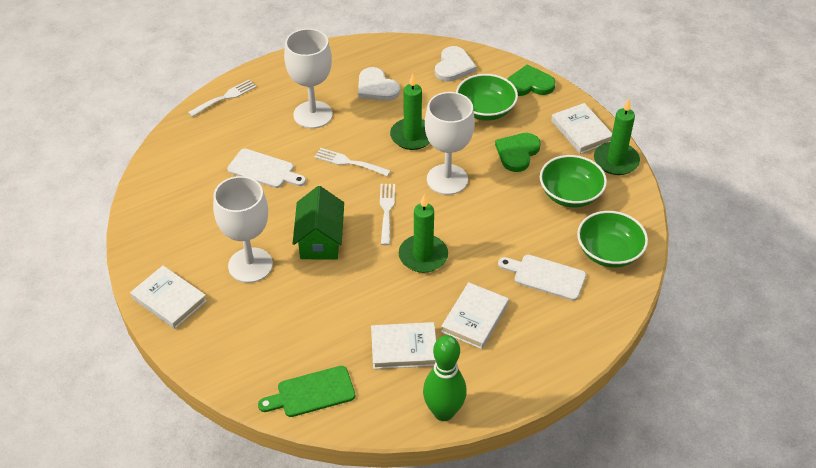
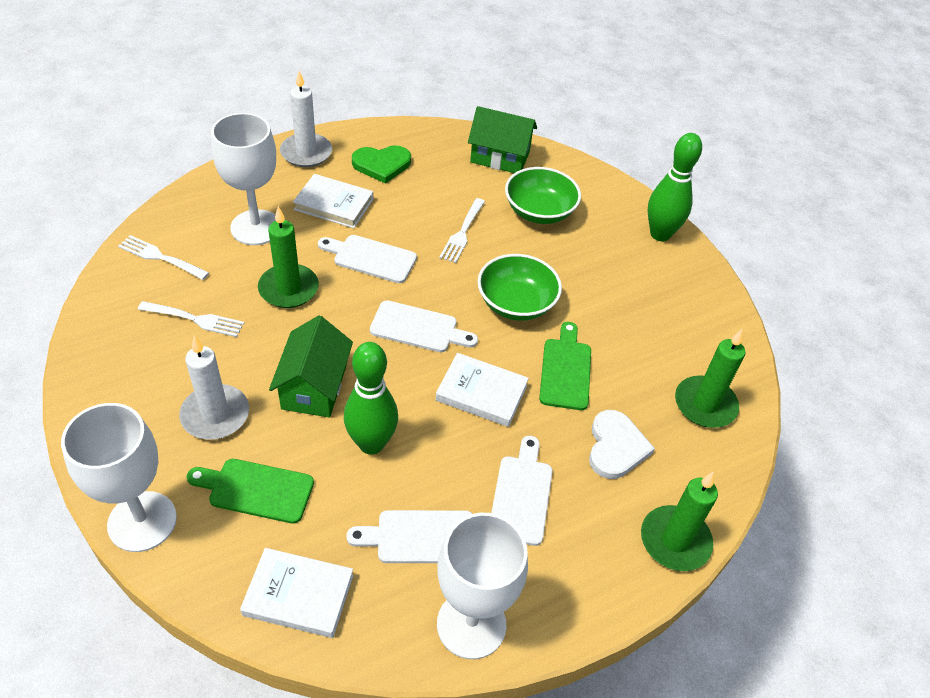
green bowl: [456,74,518,121] [540,155,607,208] [577,211,648,268] = 3 -> [478,254,562,321] [505,167,581,224] = 2
green bowling pin: [423,335,467,421] = 1 -> [344,342,398,455] [647,133,702,241] = 2
green cutting board: [258,366,355,417] = 1 -> [187,459,314,524] [539,322,591,410] = 2
green heart: [495,133,541,172] [507,64,555,96] = 2 -> [352,145,411,184] = 1
green house: [293,186,344,260] = 1 -> [269,316,353,418] [468,106,537,173] = 2
white book: [130,266,207,329] [371,322,436,369] [441,282,509,349] [551,103,612,154] = 4 -> [240,548,354,638] [293,174,373,228] [436,353,529,427] = 3
white candle: none = 0 -> [179,335,249,440] [280,71,332,167] = 2
white cutting board: [227,149,306,188] [498,255,586,301] = 2 -> [318,235,417,283] [346,510,472,563] [370,300,478,352] [491,436,553,546] = 4
white heart: [358,67,400,101] [435,46,477,82] = 2 -> [589,410,655,479] = 1

